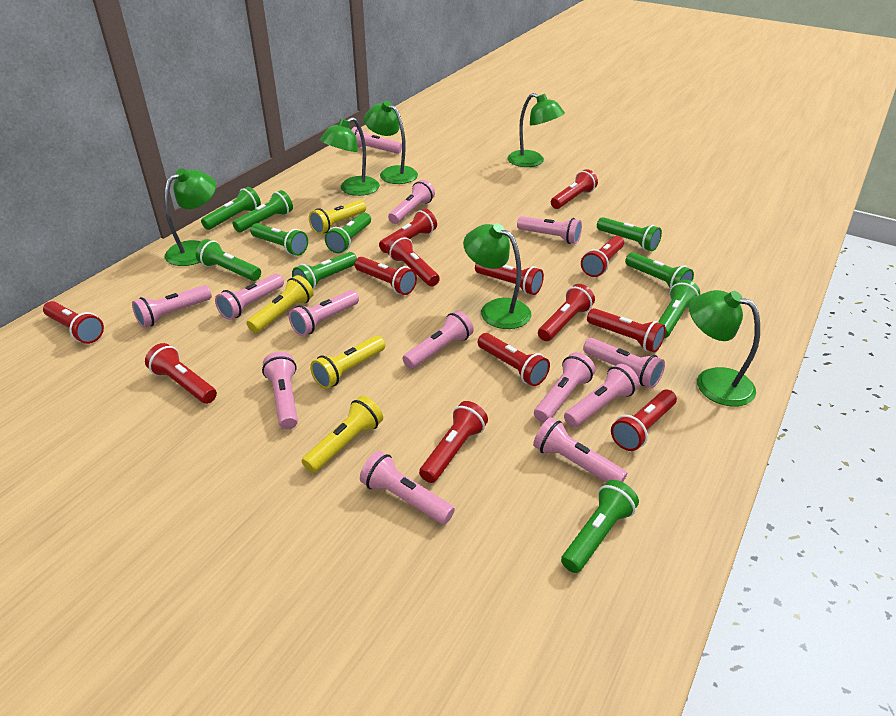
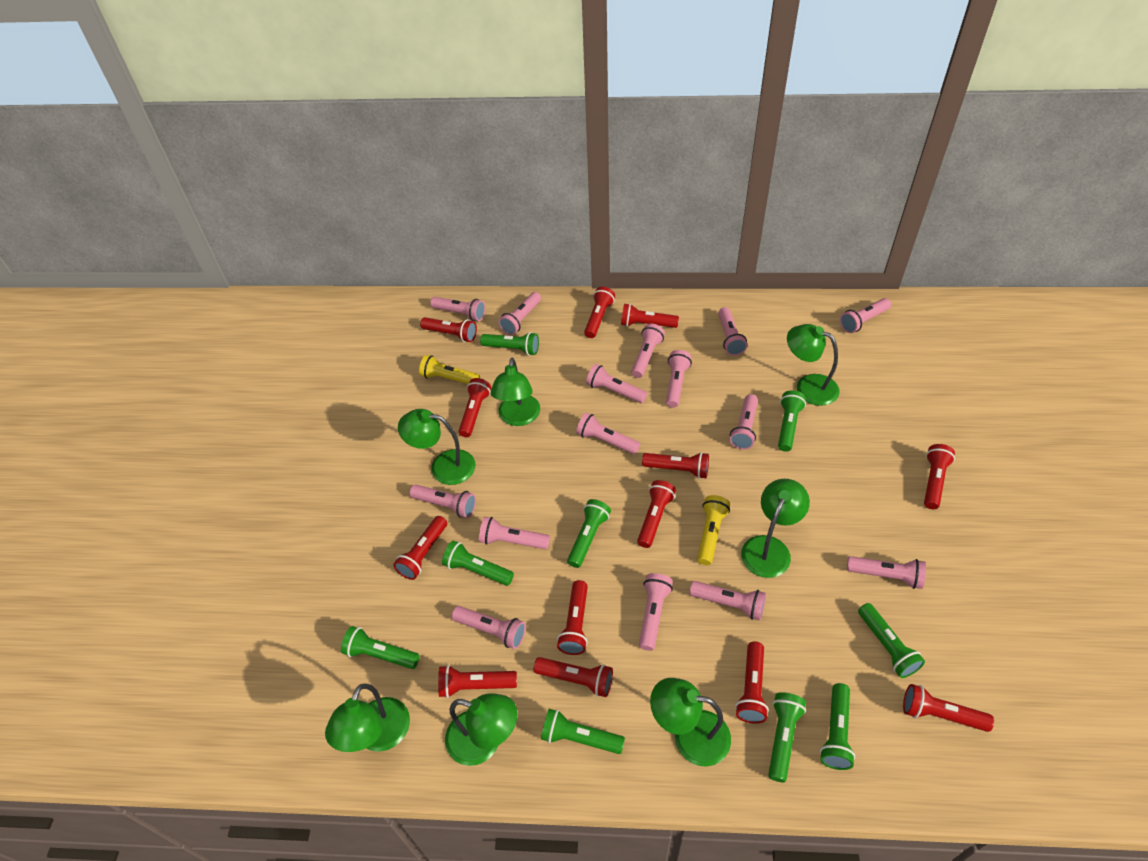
green flashlight: [196,239,261,281] [201,187,261,230] [233,190,293,232] [250,223,308,256] [292,252,357,290] [325,213,371,254] [561,480,639,573] [597,217,662,251] [625,252,694,289] [658,280,700,338] = 10 -> [341,626,420,669] [442,541,514,586] [480,332,539,356] [541,709,625,754] [567,499,611,568] [768,692,806,782] [778,390,806,452] [820,683,855,770] [858,603,925,678] = 9
green lamp: [165,168,216,266] [320,117,380,196] [364,101,418,184] [463,223,532,329] [507,93,565,167] [689,290,760,407] = 6 -> [325,684,410,752] [398,409,475,485] [445,693,518,766] [491,358,540,426] [650,678,731,767] [741,479,810,578] [787,324,840,406] = 7
pink flashlight: [132,285,212,328] [215,274,284,320] [262,352,298,429] [289,290,359,336] [352,127,402,154] [360,451,455,525] [388,180,435,224] [403,310,474,369] [517,216,582,244] [533,417,627,482] [534,352,596,423] [564,364,639,428] [583,338,665,388] = 13 -> [409,485,476,518] [430,297,485,321] [451,606,526,649] [479,517,550,549] [498,292,541,335] [576,413,640,454] [586,364,647,403] [631,324,665,378] [639,573,673,651] [666,350,692,408] [689,581,766,621] [718,307,747,356] [730,394,758,450] [840,298,891,333] [847,556,926,589] = 15
yellow flashlight: [247,275,314,333] [302,396,383,473] [309,200,366,234] [310,335,385,389] = 4 -> [419,355,480,384] [697,495,730,565] = 2

